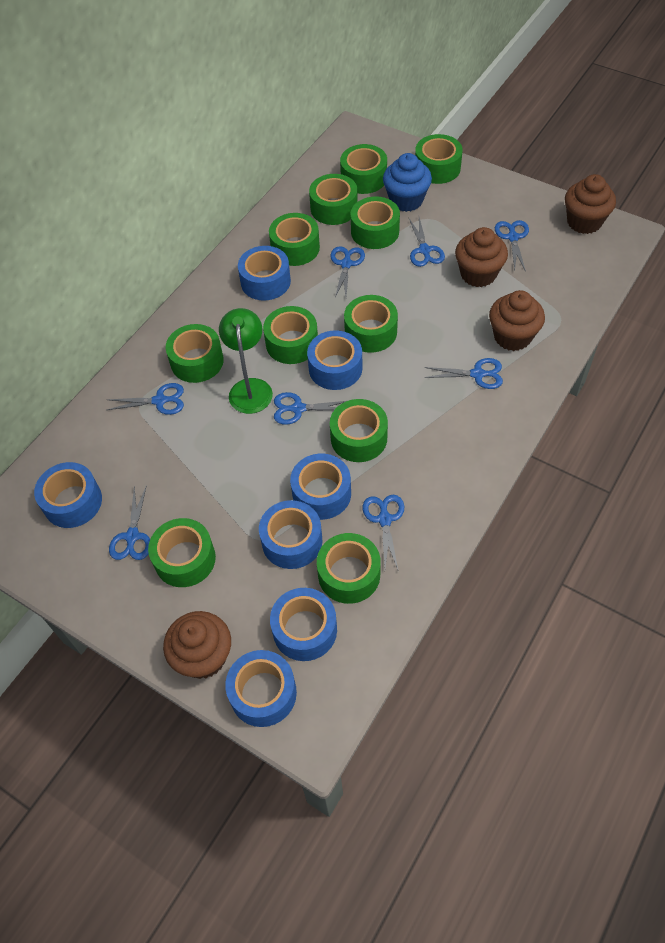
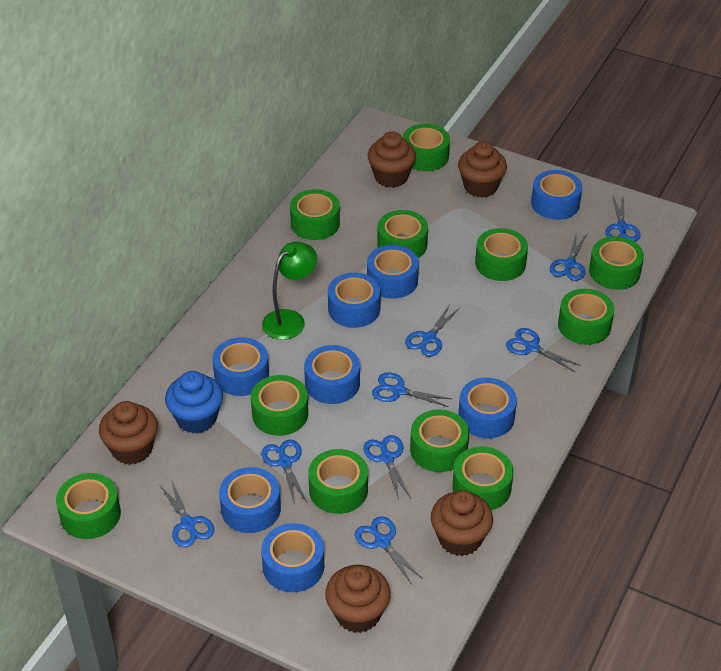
blue scissors: [107,383,184,415] [109,485,150,560] [274,392,346,425] [331,246,365,298] [363,495,404,572] [409,218,445,267] [424,358,503,389] [495,220,529,272] = 8 -> [160,479,214,547] [261,440,307,505] [355,516,423,584] [363,435,411,500] [372,372,452,407] [405,305,460,357] [506,328,581,372] [549,232,587,281] [605,195,640,242] = 9
blue tape: [34,462,102,528] [225,650,297,727] [238,246,291,301] [259,500,322,569] [270,588,337,661] [290,454,351,520] [307,330,363,390] = 7 -> [212,337,269,396] [219,467,281,533] [261,523,324,592] [304,345,360,404] [328,273,381,328] [367,245,419,299] [458,378,517,438] [531,170,582,220] = 8
brown cupcake: [163,611,231,679] [455,227,508,287] [489,290,545,351] [565,174,616,234] = 4 -> [99,401,158,465] [325,565,391,633] [368,131,416,188] [431,490,493,556] [458,141,507,198] = 5

